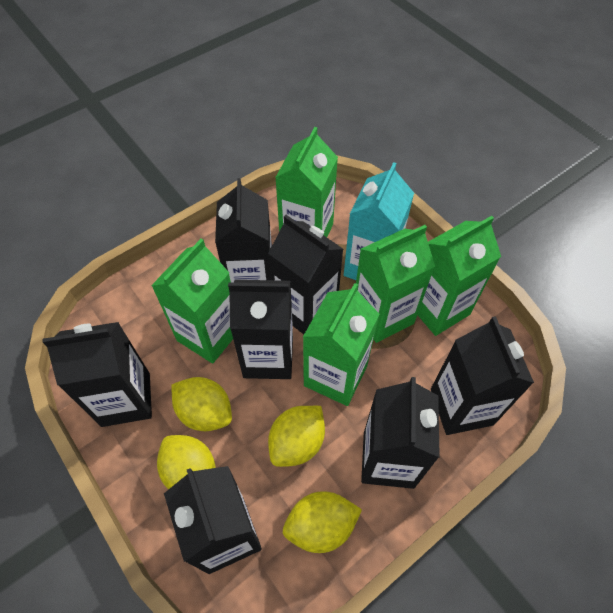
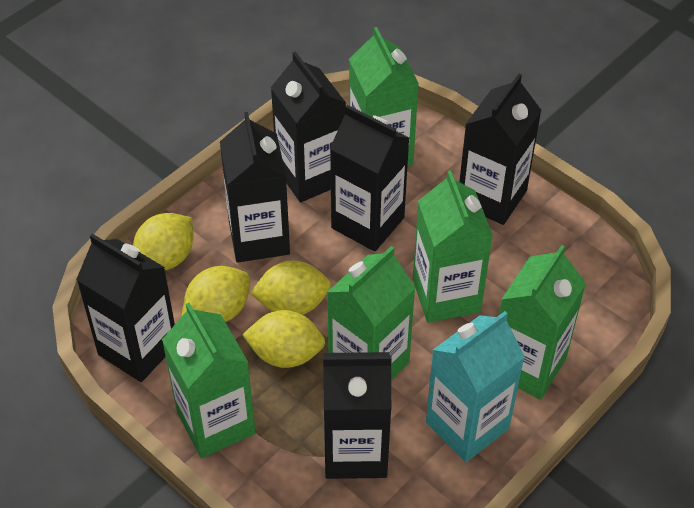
black carton: [42,322,152,427] [164,466,262,574] [215,178,272,283] [228,280,293,379] [268,215,343,334] [361,377,440,489] [431,316,534,435] = 7 -> [76,234,175,382] [220,112,290,263] [271,51,346,203] [323,352,392,479] [330,105,409,252] [459,74,542,225] = 6

